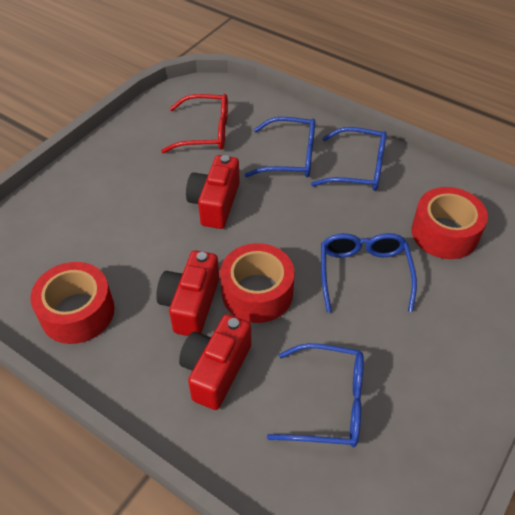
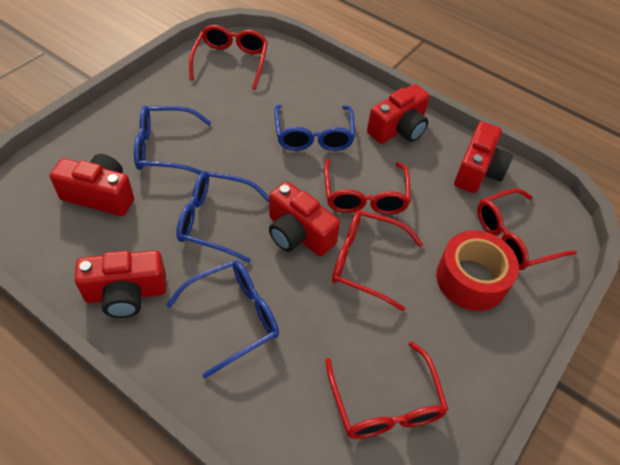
red camera: [156,250,219,336] [179,314,251,410] [186,155,240,229] = 3 -> [50,154,134,216] [75,250,166,318] [269,181,340,256] [367,84,430,144] [454,122,513,193] = 5
red glasses: [161,94,228,153] = 1 -> [189,25,268,90] [324,159,411,215] [325,342,449,439] [332,210,423,311] [477,188,577,270] = 5
red tape: [30,262,114,344] [220,243,294,323] [411,187,488,259] = 3 -> [436,230,519,311] = 1

